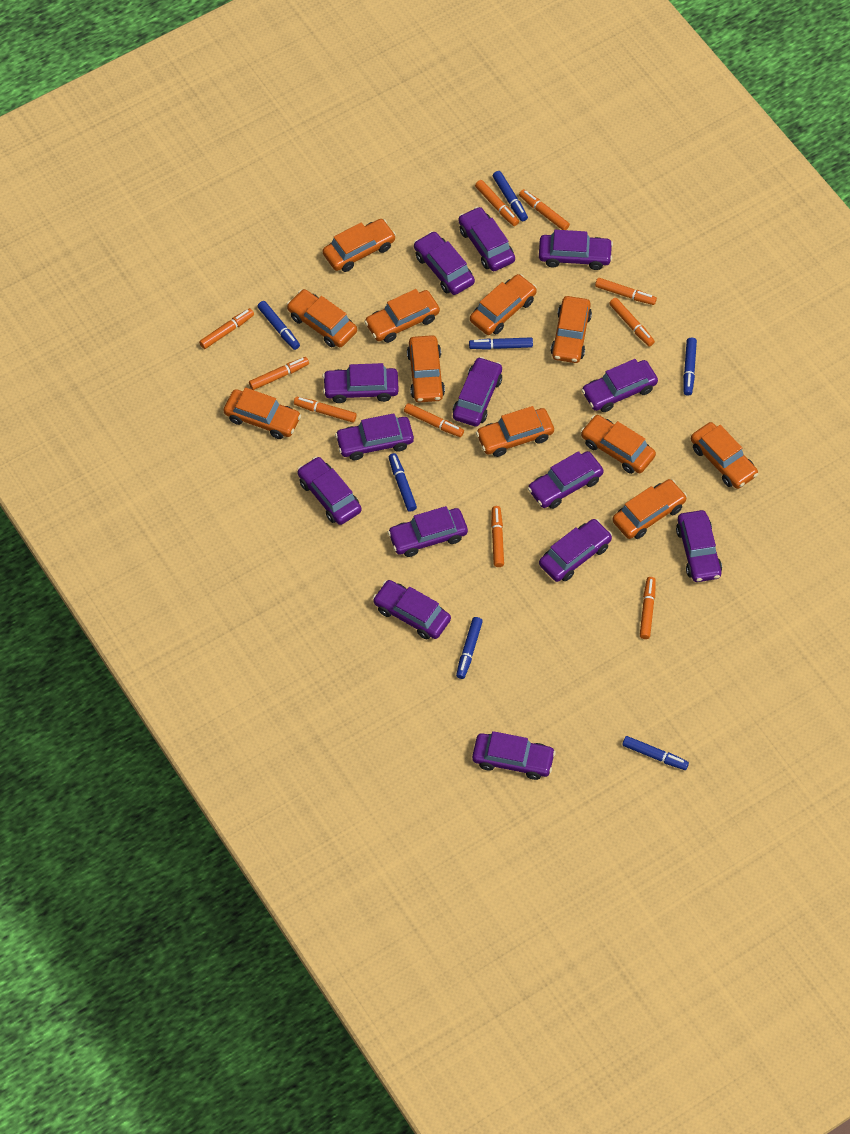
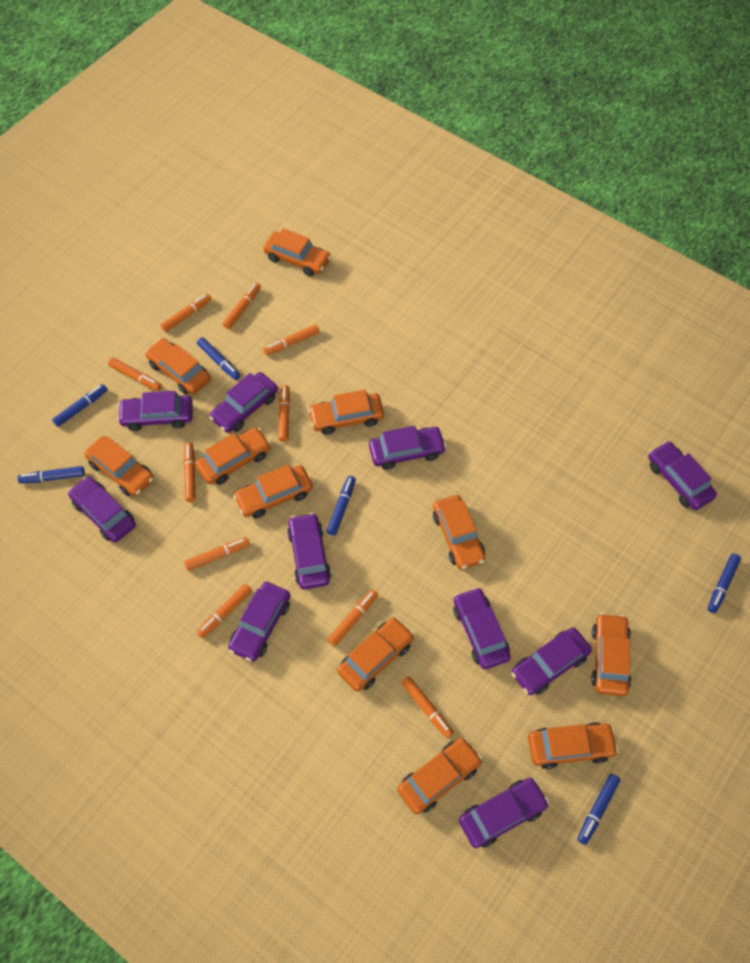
blue marker: [257,301,300,350] [389,453,417,512] [456,617,483,679] [469,337,533,350] [493,171,528,221] [622,736,689,770] [683,338,697,396] = 7 -> [18,466,85,484] [52,384,107,427] [197,337,241,380] [327,476,356,535] [577,774,620,845] [708,554,741,613] = 6
purple car: [298,457,362,525] [323,363,399,403] [335,413,414,460] [373,580,451,639] [388,506,468,557] [414,231,475,295] [453,357,502,427] [458,207,515,271] [472,731,556,780] [528,451,604,509] [539,230,613,270] [539,519,612,582] [582,359,658,412] [676,510,722,582] = 14 -> [68,477,136,542] [117,391,193,431] [209,372,278,433] [228,582,290,662] [287,513,331,590] [369,426,446,470] [454,587,511,669] [459,778,549,848] [511,627,592,695] [648,441,717,510] = 10

